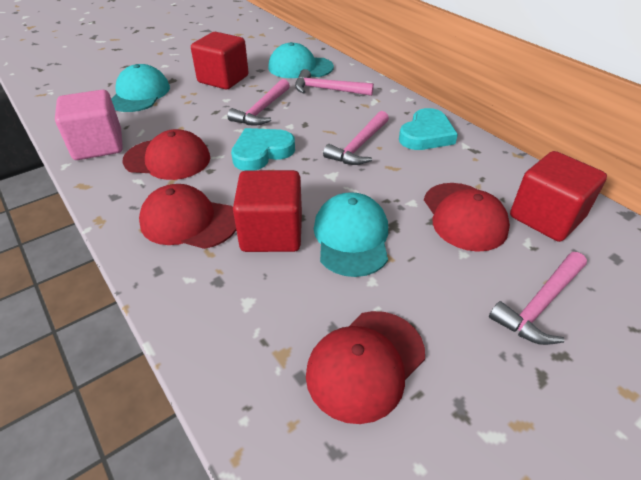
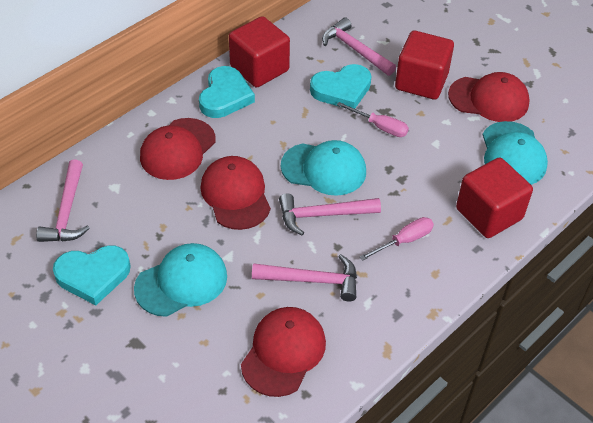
pink cube: [55,89,123,160] = 1 -> none = 0
pink screwdriver: none = 0 -> [337,102,409,137] [360,217,434,261] = 2
turquoise heart: [231,128,295,171] [399,108,458,150] = 2 -> [53,245,131,305] [199,66,255,118] [310,64,372,109] = 3

